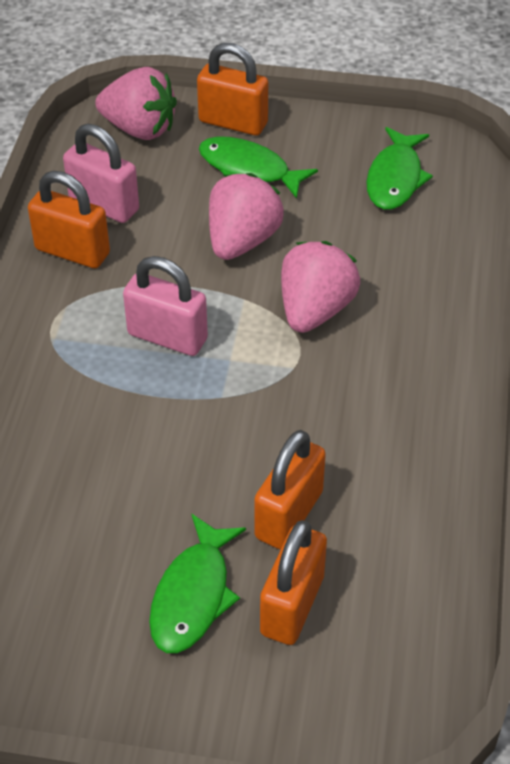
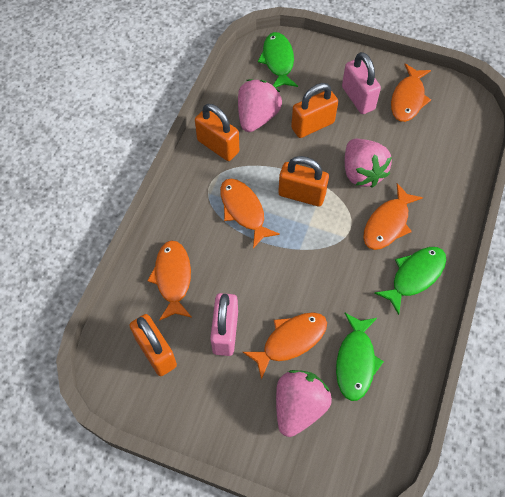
orange fish: none = 0 -> [147,240,192,321] [220,179,280,248] [243,312,327,380] [363,183,423,250] [391,63,431,122] = 5

